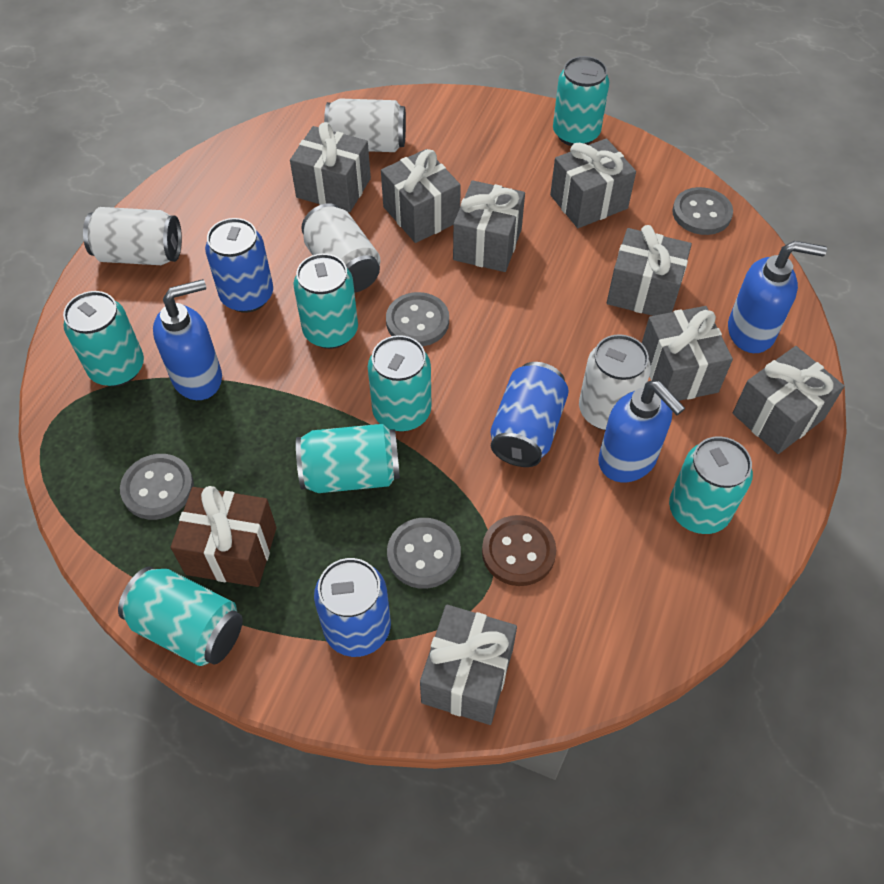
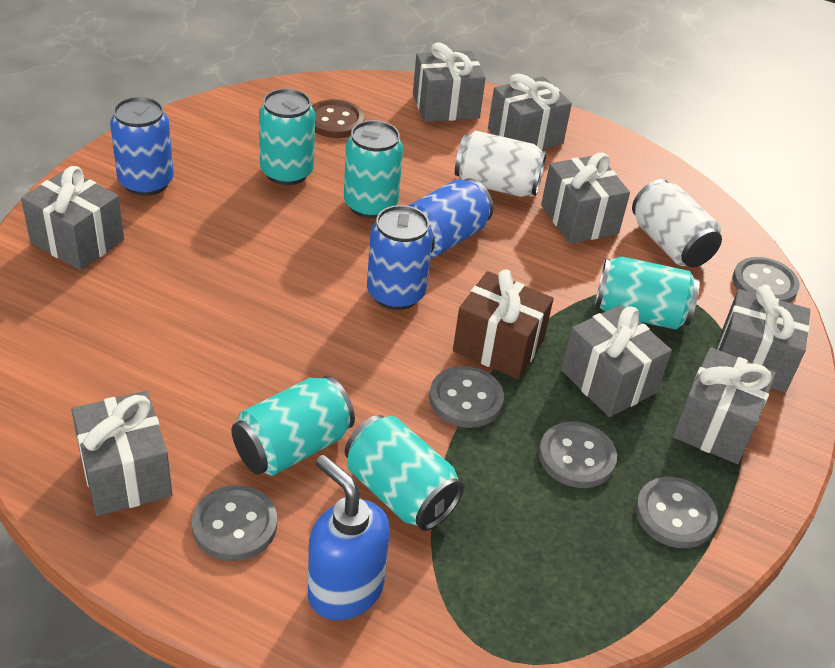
blue soap dispenser: [153,279,222,400] [598,381,685,482] [728,241,827,353] = 3 -> [308,455,390,620] = 1
grey button: [120,454,194,520] [386,292,449,347] [387,518,461,589] [672,187,733,235] = 4 -> [192,485,277,561] [429,366,504,428] [539,422,617,488] [635,477,718,548] [732,257,800,303] = 5
turquoise can: [63,291,144,387] [118,567,243,666] [294,254,358,349] [296,424,400,493] [368,335,432,432] [553,56,609,146] [669,436,753,534] = 7 -> [231,376,355,476] [259,88,315,185] [344,120,403,219] [345,415,464,531] [595,257,700,330] = 5
white can: [83,207,182,265] [301,203,380,293] [324,98,406,152] [579,334,651,430] = 4 -> [455,130,547,197] [632,179,722,267] = 2

